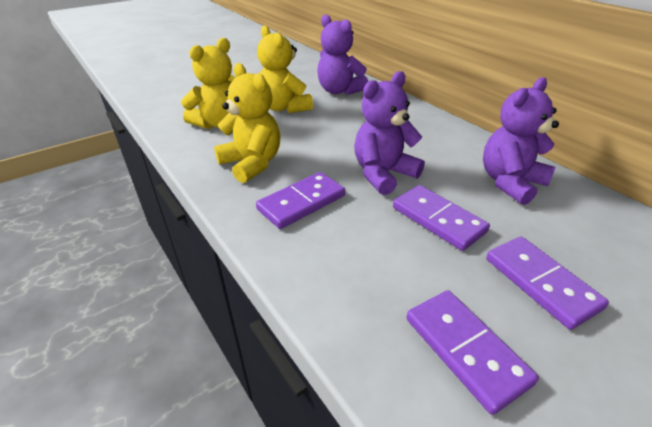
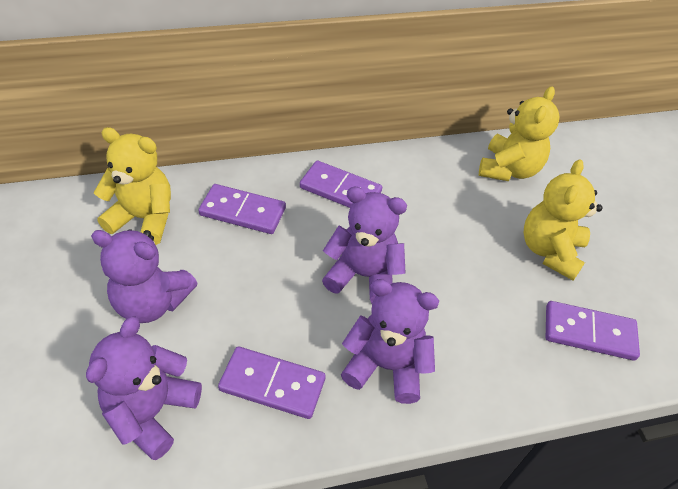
purple teddy bear: [317,14,368,95] [354,71,425,195] [483,77,559,205] = 3 -> [86,316,202,460] [91,229,198,323] [322,186,407,303] [341,279,439,404] = 4

